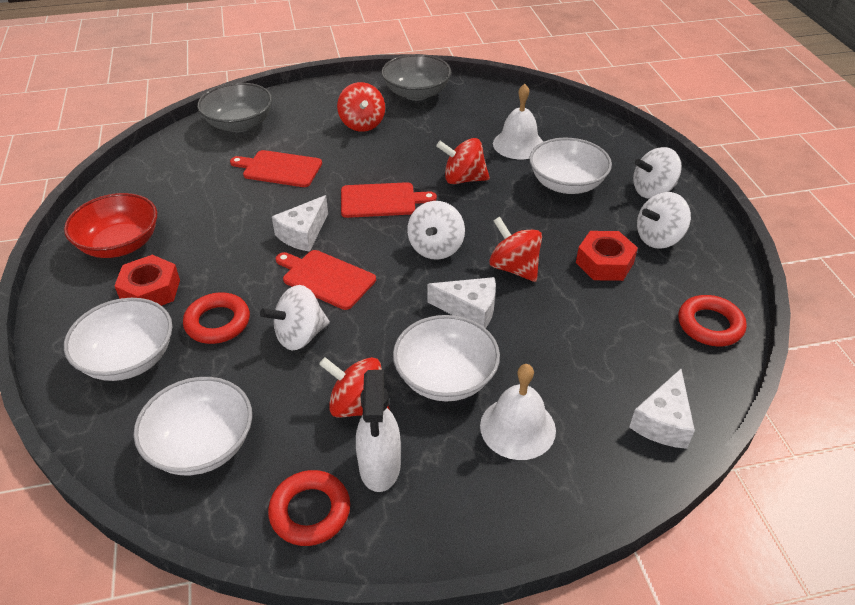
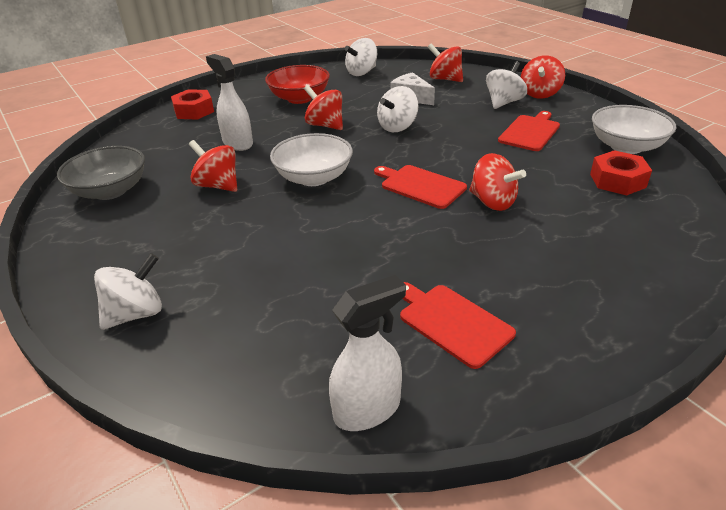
grey bowl: [197,83,272,132] [382,54,451,101] = 2 -> [57,146,145,200] = 1
red ring: [183,293,250,344] [268,470,350,546] [678,295,747,346] = 3 -> none = 0
red spinning top: [319,357,390,418] [337,82,385,132] [436,138,490,184] [489,217,542,282] = 4 -> [189,140,237,192] [304,85,343,130] [428,43,463,82] [469,153,526,211] [521,55,565,99] = 5
white bell: [480,364,556,460] [493,84,543,159] = 2 -> none = 0
white bowl: [64,298,172,381] [134,377,252,475] [393,315,500,402] [529,138,612,194] = 4 -> [270,133,353,186] [592,105,676,154] = 2
white cheese: [272,195,328,252] [428,277,496,328] [629,369,695,449] = 3 -> [390,72,435,105] = 1
white spray bottle: [356,370,401,492] = 1 -> [206,54,253,151] [329,275,406,431] = 2

